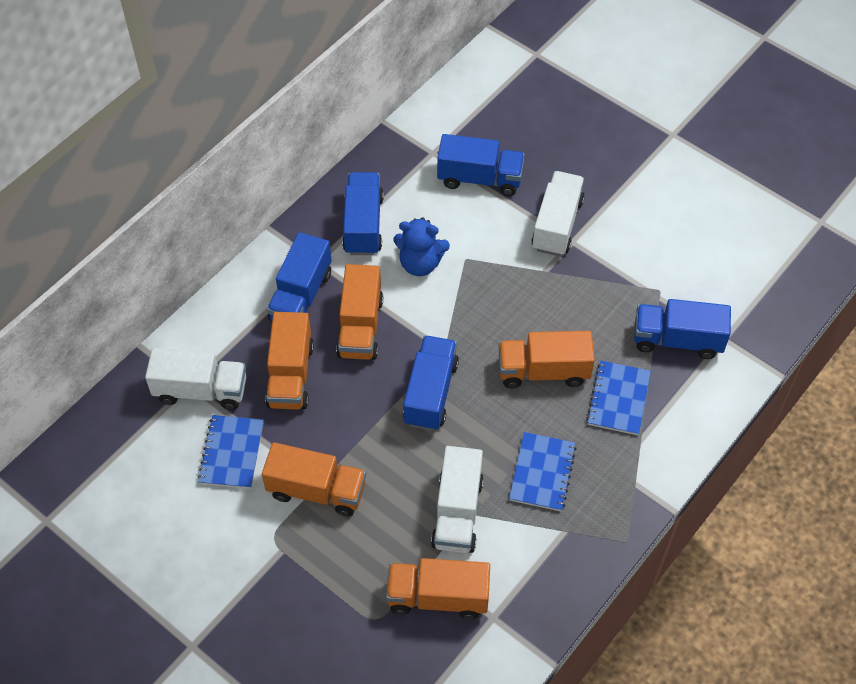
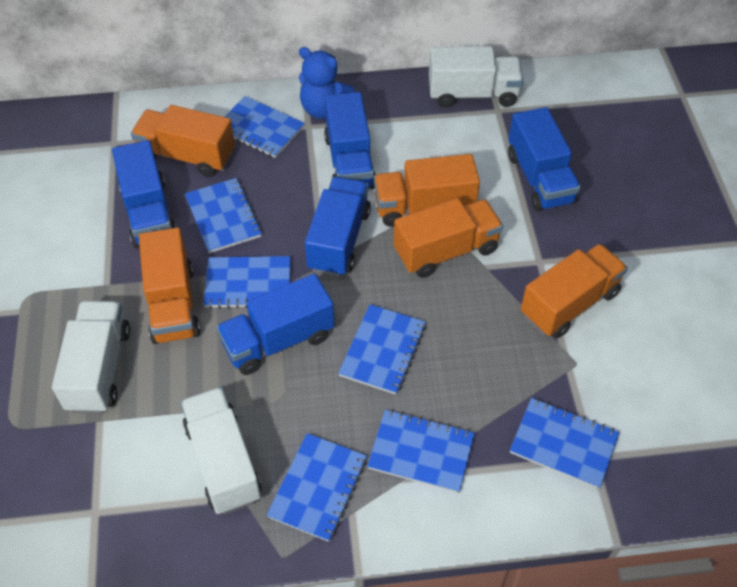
blue notebook: [198,415,264,489] [509,432,576,511] [587,360,651,435] = 3 -> [185,178,262,253] [204,256,291,309] [224,96,305,158] [266,433,367,542] [338,304,426,395] [367,410,475,493] [510,398,620,489] = 7

